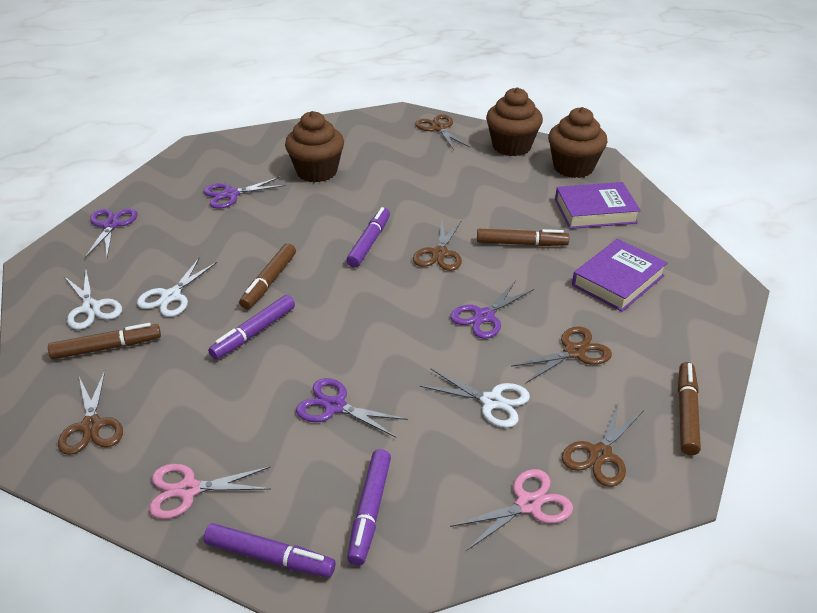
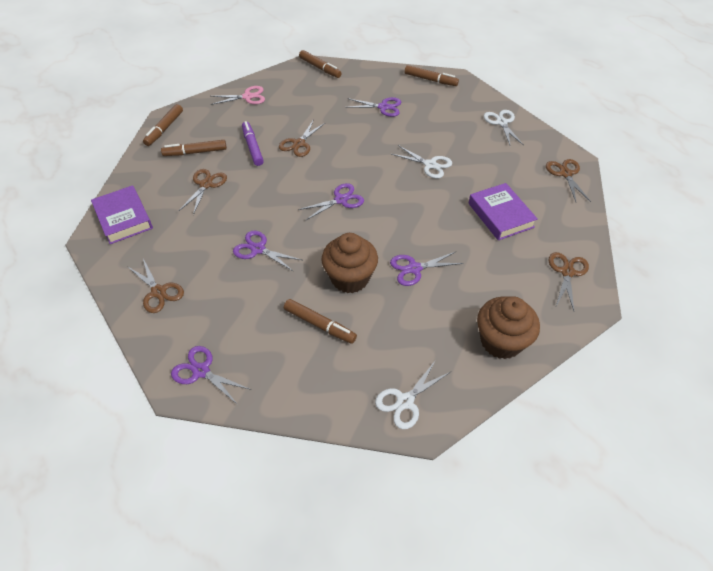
brown cupcake: [285,111,344,183] [486,87,543,156] [548,107,608,178] = 3 -> [321,233,378,293] [477,296,540,359] = 2
brown marker: [48,323,161,360] [239,243,296,309] [477,229,569,246] [678,362,701,455] = 4 -> [143,104,183,146] [161,140,227,156] [284,299,357,344] [299,50,342,78] [405,65,459,86] = 5
pink scissors: [149,464,271,519] [450,469,573,551] = 2 -> [211,86,265,105] = 1
purple marker: [204,523,336,578] [208,295,295,360] [346,207,390,268] [347,449,391,566] = 4 -> [242,121,264,166] = 1
purple scissors: [85,208,138,258] [203,177,286,209] [296,378,408,437] [450,281,534,339] = 4 -> [171,346,251,405] [233,230,302,272] [298,183,364,220] [345,97,401,117] [390,251,463,286] = 5

